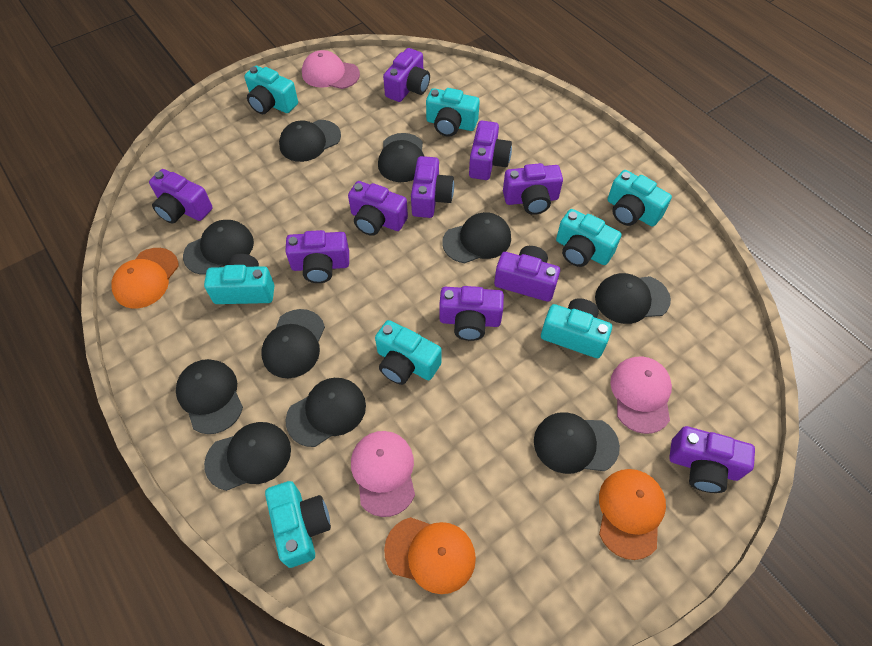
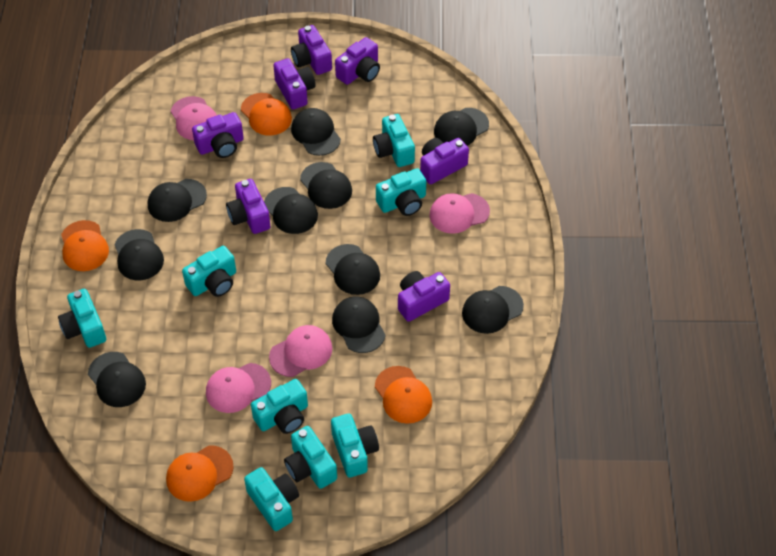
orange cap: [112,248,179,308] [384,517,476,594] [599,469,666,560] = 3 -> [61,220,109,271] [166,445,234,502] [241,93,292,136] [375,366,432,424] = 4
pink cap: [302,50,360,89] [351,431,415,517] [610,356,672,434] = 3 -> [171,96,217,140] [206,363,271,413] [269,325,332,377] [429,193,490,234] = 4
purple camera: [149,169,213,224] [285,230,349,283] [348,181,408,236] [383,48,430,102] [411,156,454,218] [439,286,504,341] [469,121,512,180] [494,246,560,302] [503,163,563,215] [669,426,755,493] = 10 -> [192,112,244,158] [226,179,270,234] [273,58,315,109] [291,25,332,75] [335,37,380,85] [398,271,450,322] [420,138,469,184] = 7

